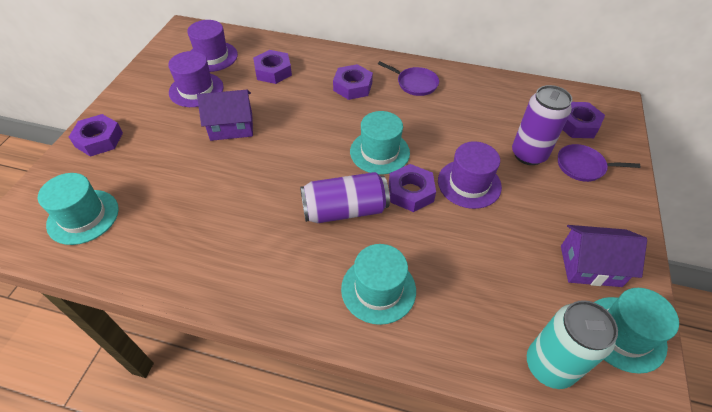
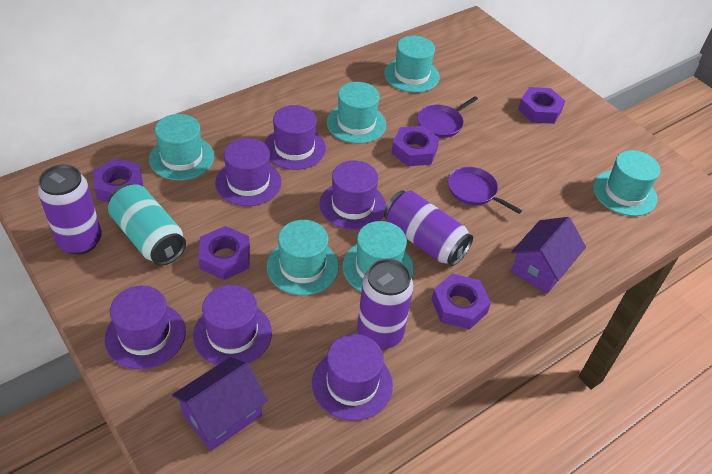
purple can: [300,172,390,223] [512,85,572,165] = 2 -> [38,164,102,255] [357,259,413,350] [384,190,473,266] = 3
purple hat: [168,51,224,107] [187,20,238,72] [438,141,502,209] = 3 -> [104,286,186,369] [193,285,272,365] [215,138,282,206] [264,105,326,170] [312,334,393,421] [320,161,386,230] = 6
turquoise hat: [38,173,119,245] [341,244,416,325] [350,111,410,174] [594,288,679,374] = 4 -> [149,114,214,180] [267,220,339,295] [327,82,386,144] [342,221,414,292] [384,36,440,93] [593,150,660,216] = 6

